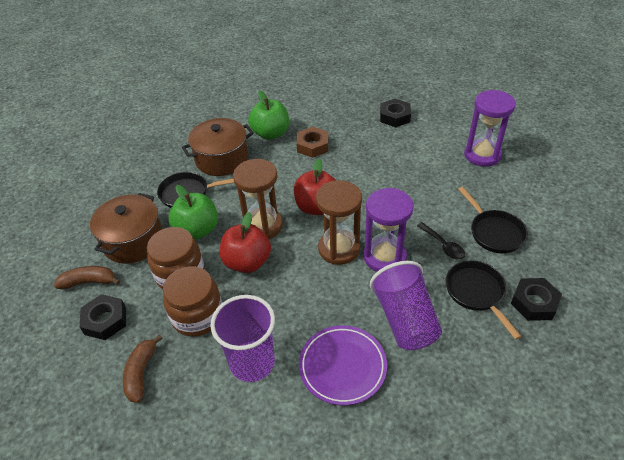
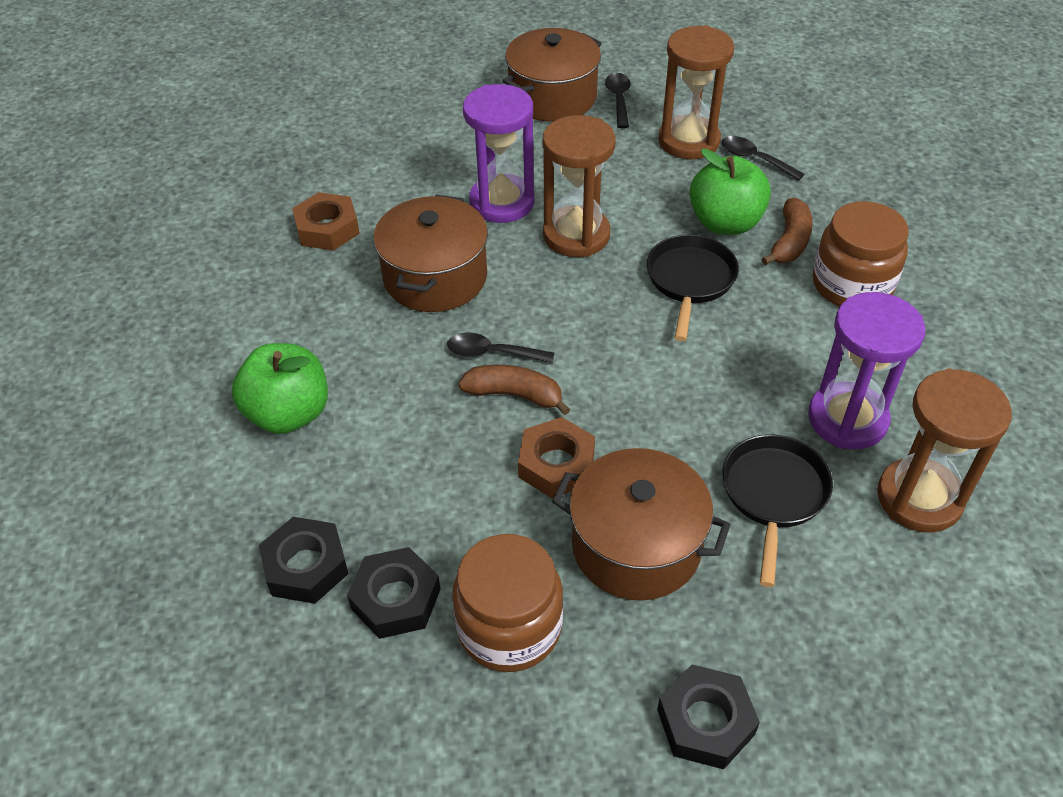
black pan: [157,172,234,208] [445,261,522,340] [458,187,528,253] = 3 -> [647,234,739,341] [722,434,833,587] = 2
black spoon: [417,222,465,260] = 1 -> [447,333,554,363] [605,73,631,128] [722,136,804,181] = 3
brown hourglass: [233,159,283,239] [316,180,362,265] = 2 -> [543,115,616,257] [658,25,734,159] [877,368,1012,532] = 3
brown nut: [297,127,328,158] = 1 -> [292,192,360,251] [518,417,595,498] = 2
brown pot: [90,193,162,264] [182,118,254,176] = 2 -> [373,195,488,312] [503,28,602,122] [552,448,731,601] = 3
purple cup: [210,295,275,382] [370,261,442,350] = 2 -> none = 0
purple plate: [299,325,387,406] = 1 -> none = 0
red apple: [220,212,271,273] [294,159,336,215] = 2 -> none = 0

